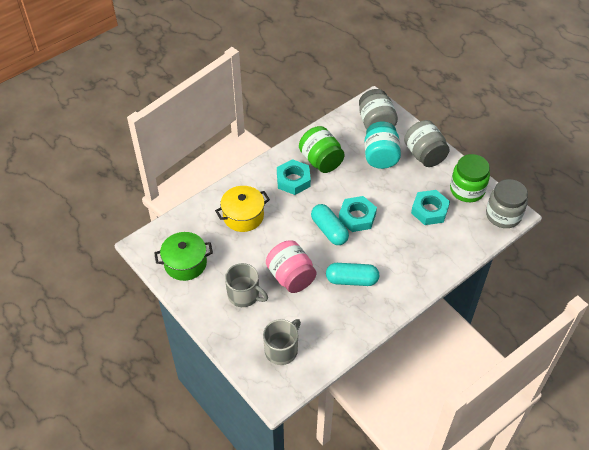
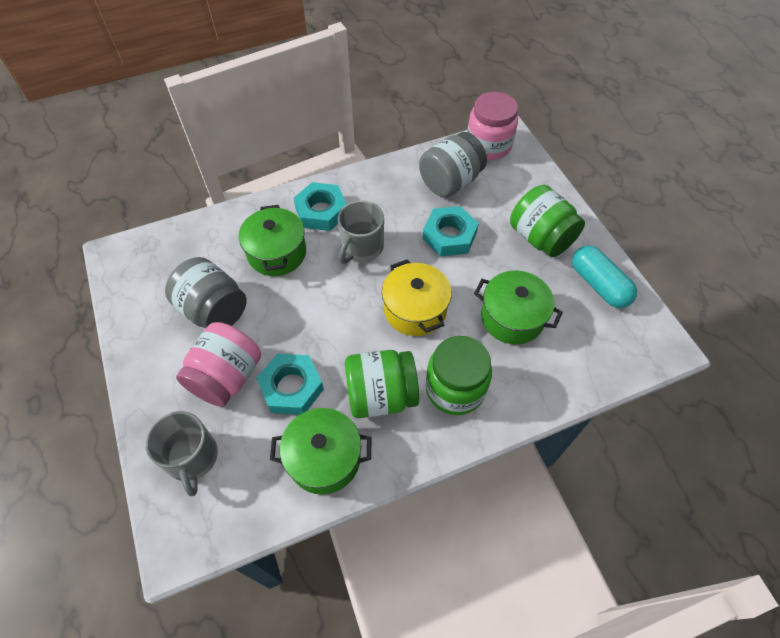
green jar: [299,126,345,173] [450,154,490,202] = 2 -> [345,350,419,418] [426,336,492,415] [510,185,585,257] = 3
green pot: [154,232,213,281] = 1 -> [239,205,306,276] [270,408,371,495] [474,271,563,344] = 3
grey jar: [359,89,398,130] [404,120,450,167] [486,179,528,228] = 3 -> [165,257,247,329] [419,132,487,197] = 2
pink jar: [266,240,316,293] = 1 -> [176,322,261,407] [467,92,518,160] = 2
turquoise capsule: [311,204,349,245] [326,263,379,286] = 2 -> [572,245,637,308] = 1
turquoise jar: [365,121,401,169] = 1 -> none = 0

